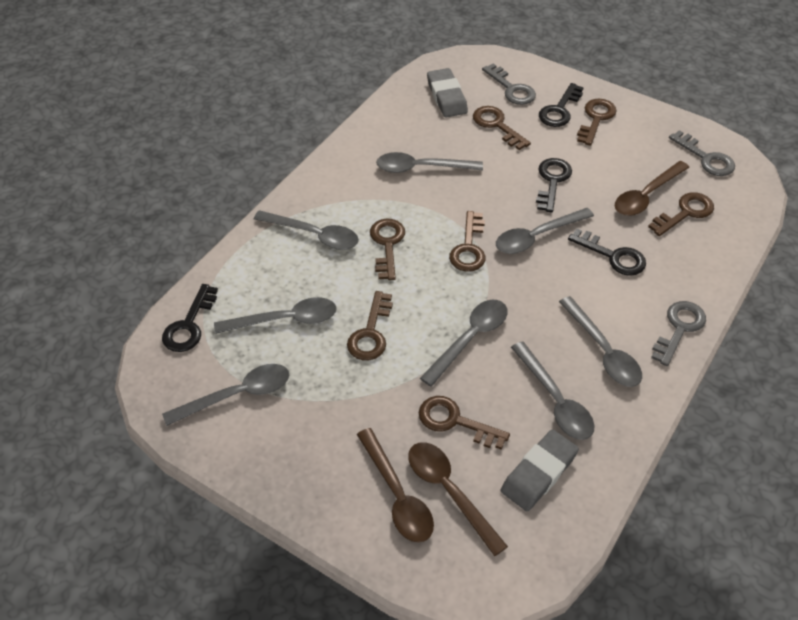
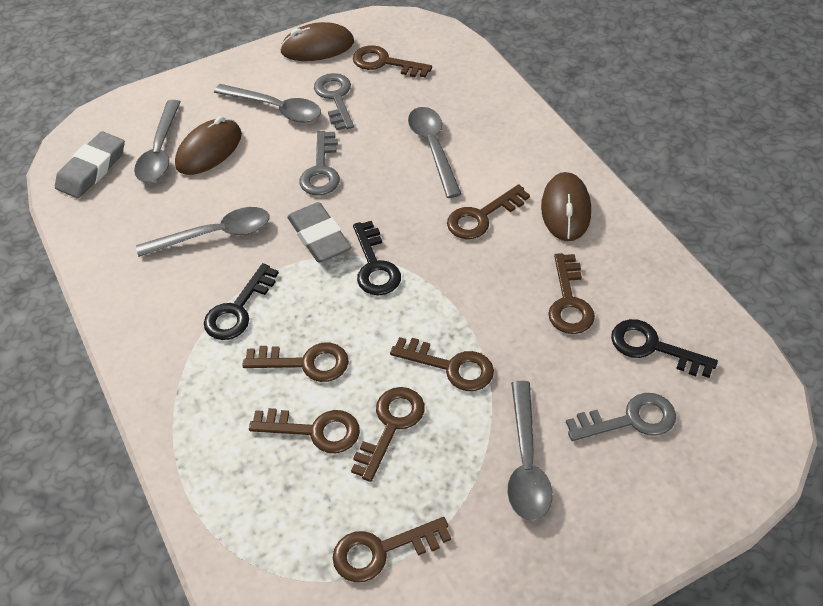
black key: [162,284,218,352] [536,158,572,213] [539,83,584,127] [568,229,646,276] = 4 -> [204,263,279,340] [353,221,401,295] [611,319,718,378] = 3
brown key: [347,291,393,360] [370,218,405,280] [419,396,510,450] [449,211,486,272] [473,106,531,150] [577,99,616,146] [648,192,714,236] = 7 -> [242,343,349,382] [249,408,360,453] [333,517,451,582] [351,387,425,482] [353,45,432,77] [390,337,494,391] [447,184,530,239] [548,253,595,334] = 8
brown mouse: none = 0 -> [175,116,242,175] [280,22,354,61] [541,172,591,241] = 3
brown spoon: [357,428,434,543] [408,442,508,556] [615,161,689,216] = 3 -> none = 0
grey spoon: [162,364,289,426] [214,297,337,334] [254,210,359,250] [376,152,483,173] [420,300,507,387] [496,208,594,254] [511,341,594,440] [559,296,642,387] = 8 -> [134,100,181,182] [136,207,269,257] [214,84,321,123] [408,107,461,198] [507,381,552,521] = 5

